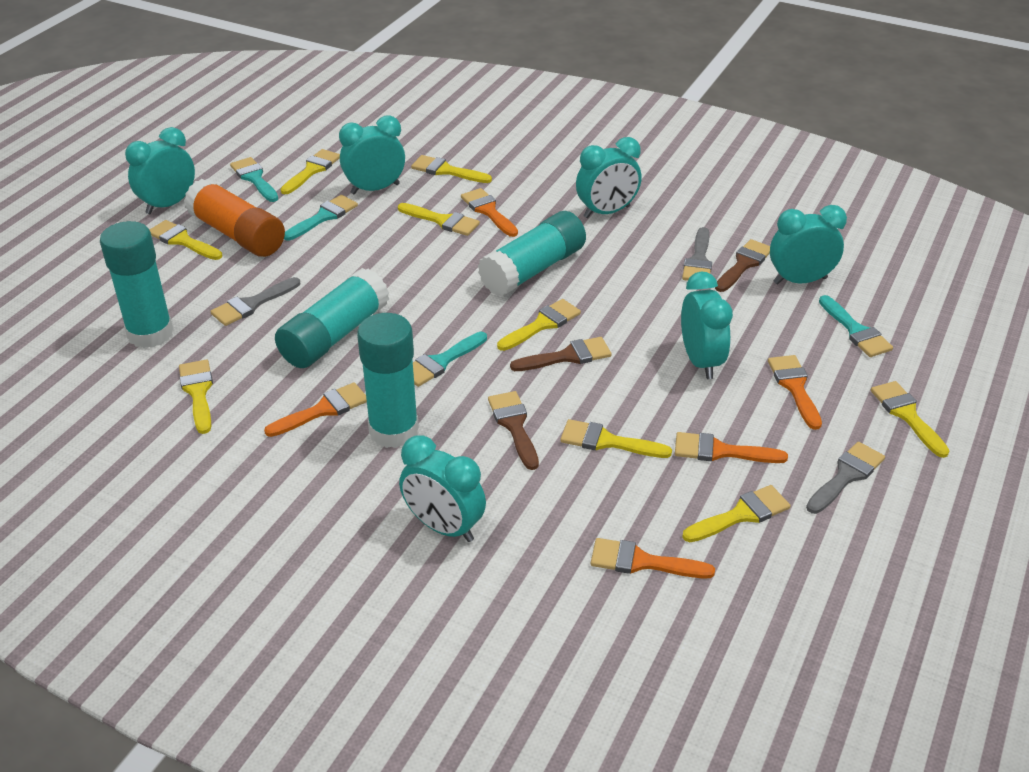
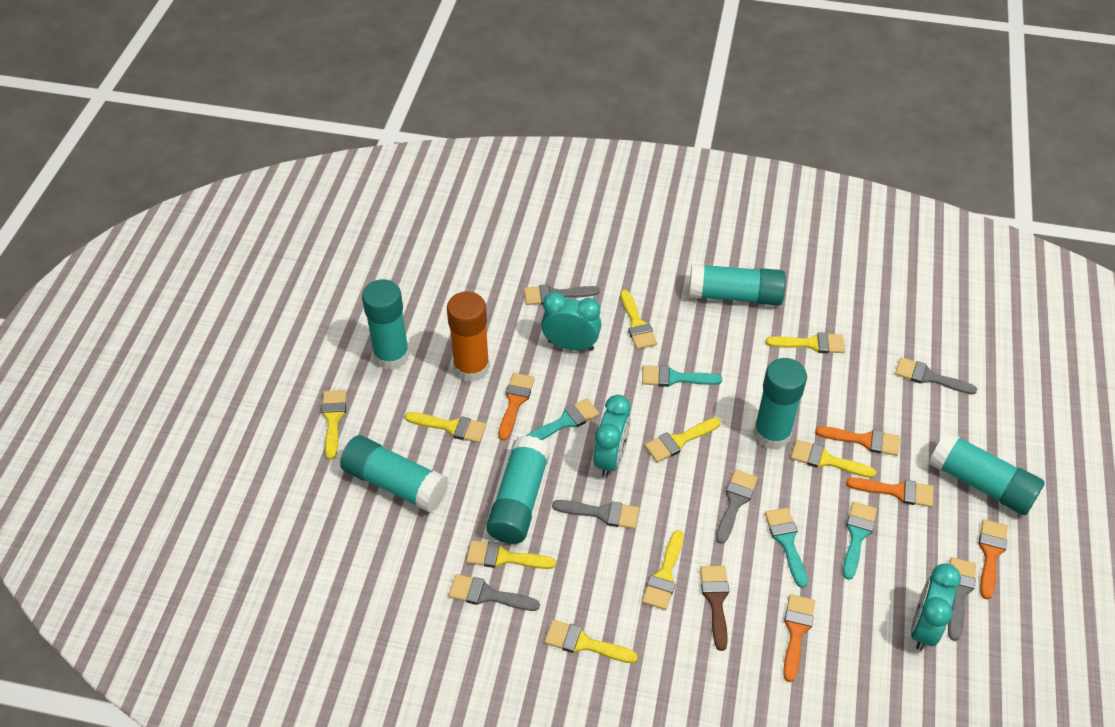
brown brush: [488,391,539,470] [510,337,612,371] [715,239,770,292] = 3 -> [700,566,729,651] = 1
grey brush: [210,277,300,326] [682,227,712,281] [806,442,885,514] = 3 -> [449,574,540,611] [524,284,600,305] [552,500,639,529] [716,470,758,544] [895,357,977,395] [948,557,976,641] = 6
turquoise clock: [125,127,195,214] [339,116,405,194] [399,435,486,542] [576,137,642,218] [681,272,733,379] [770,205,847,285] = 6 -> [541,292,601,351] [593,395,631,478] [911,564,961,650] = 3
turquoise glue stick: [100,221,174,348] [275,268,389,368] [357,313,419,448] [478,211,586,296] = 4 -> [340,435,449,513] [362,279,410,370] [486,436,551,544] [689,264,786,306] [754,358,807,449] [928,431,1045,515] = 6

